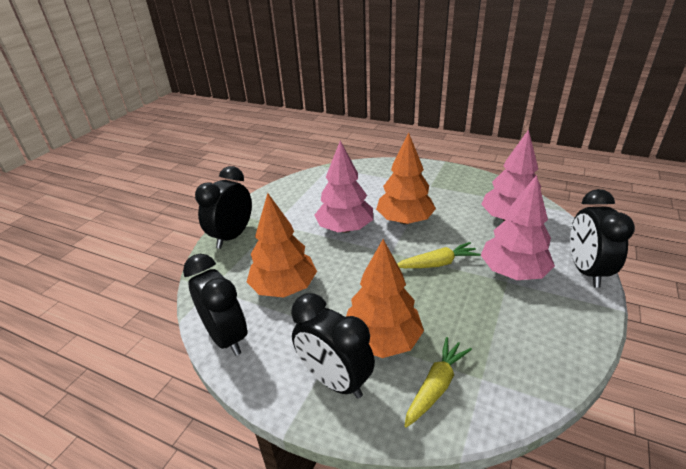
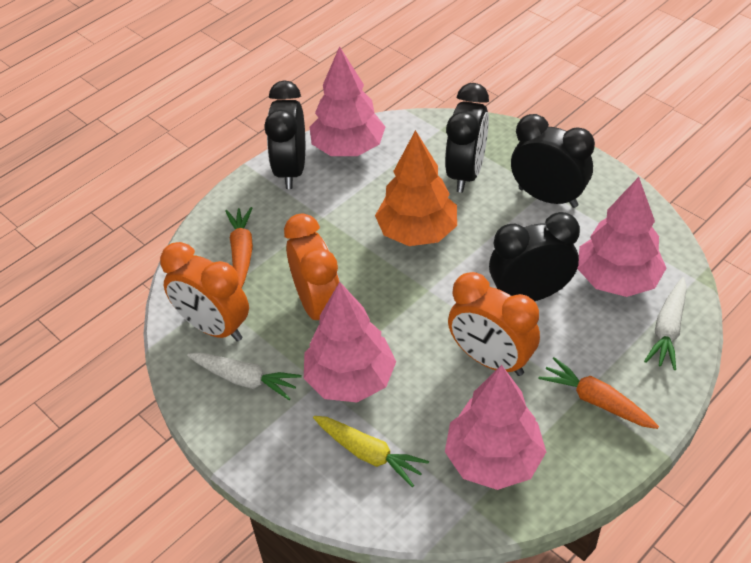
orange carrot: none = 0 -> [225,207,253,288] [539,357,659,429] = 2
orange clock: none = 0 -> [160,242,249,342] [284,213,340,320] [448,272,540,376] = 3
orange tree: [247,193,317,298] [346,239,424,358] [376,133,436,225] = 3 -> [375,130,457,246] = 1
pink tree: [315,141,373,233] [481,129,541,221] [481,175,555,280] = 3 -> [304,282,396,402] [310,46,385,156] [445,365,546,490] [577,177,666,297] = 4
white carrot: none = 0 -> [187,352,301,400] [644,277,687,370] = 2
yellow carrot: [397,242,481,268] [404,337,472,428] = 2 -> [313,416,429,487] = 1

